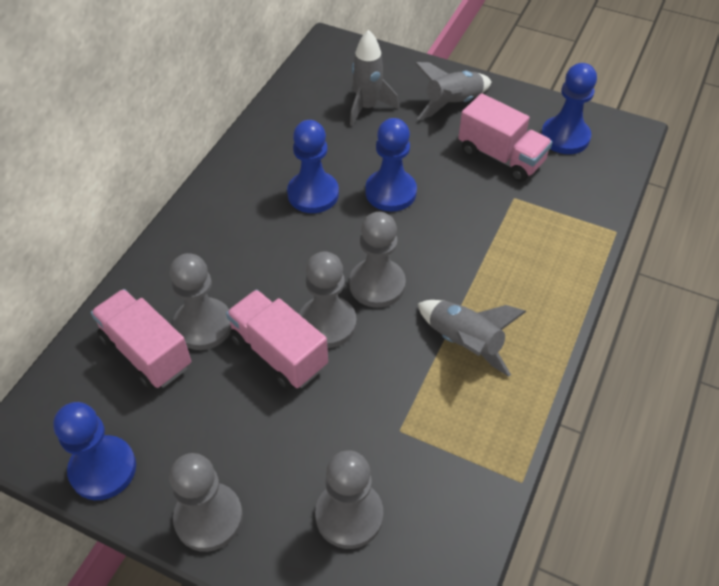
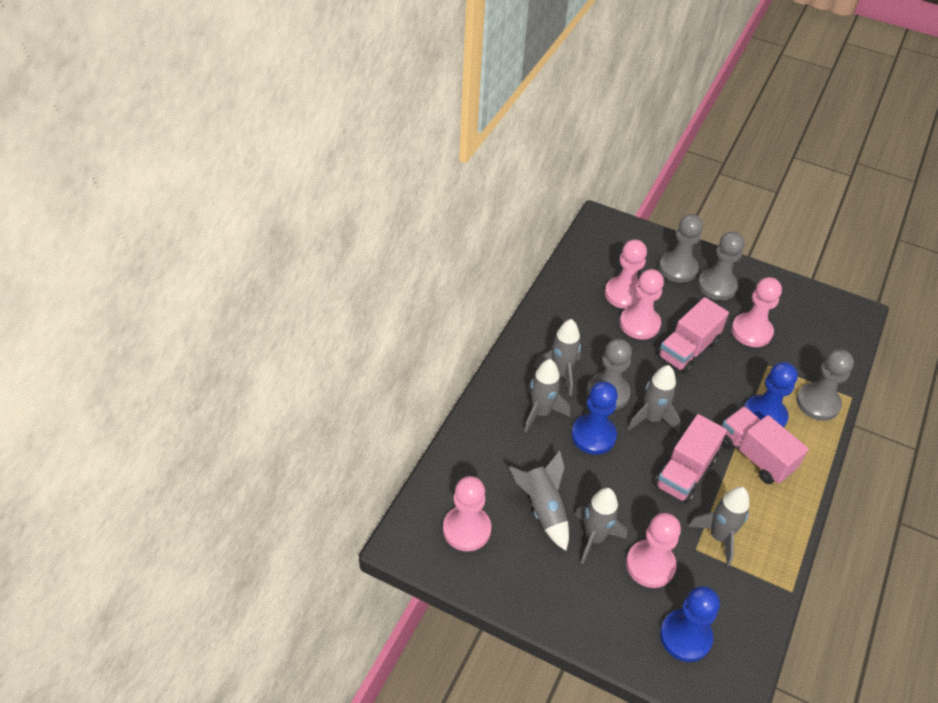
blue pawn: [53,402,136,500] [287,120,339,213] [365,118,417,211] [541,63,597,154] = 4 -> [571,382,618,455] [660,586,720,662] [744,362,798,427] = 3
grey pawn: [169,453,243,552] [170,253,232,350] [299,251,357,348] [315,450,383,549] [349,212,406,308] = 5 -> [587,339,632,410] [659,214,703,283] [698,231,744,300] [796,349,854,421] = 4
grey rocket: [350,30,399,126] [414,62,492,120] [418,300,526,377] = 3 -> [509,451,569,551] [524,359,570,433] [533,319,581,396] [574,488,627,564] [628,365,681,432] [688,487,750,566] = 6
pink pawn: none = 0 -> [443,476,491,551] [605,239,647,309] [620,269,664,340] [626,513,681,588] [731,277,782,347] = 5

